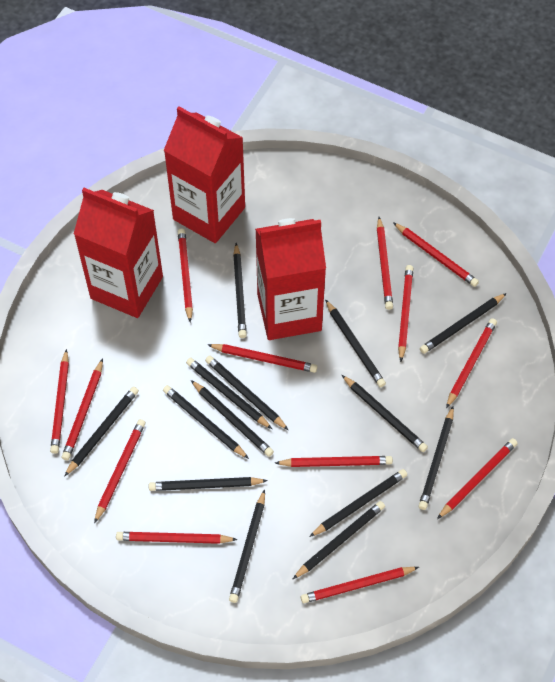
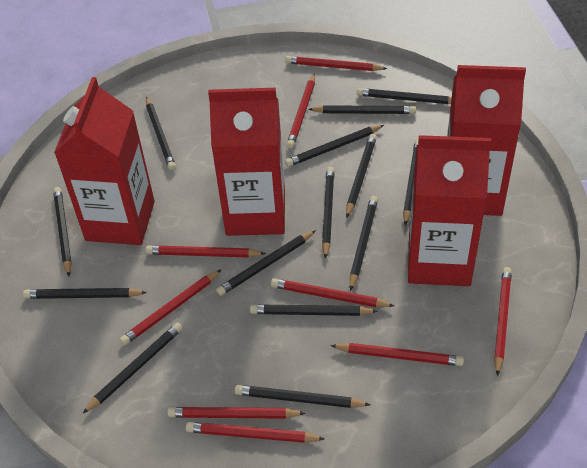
red carton: [74,188,163,318] [164,106,245,243] [255,218,326,340] = 3 -> [54,77,155,245] [208,88,285,236] [408,135,491,286] [447,65,526,216] = 4
red pencil: [50,349,69,454] [62,358,103,461] [94,419,146,524] [116,532,238,544] [178,228,193,323] [208,344,317,373] [275,456,393,467] [301,567,419,603] [377,217,393,310] [393,222,479,287] [398,265,413,362] [437,438,518,519] [446,318,497,408] = 13 -> [120,269,222,345] [146,245,266,258] [167,407,306,419] [186,422,324,443] [271,278,394,307] [285,56,387,71] [286,73,315,148] [330,343,464,366] [494,267,512,376] = 9

